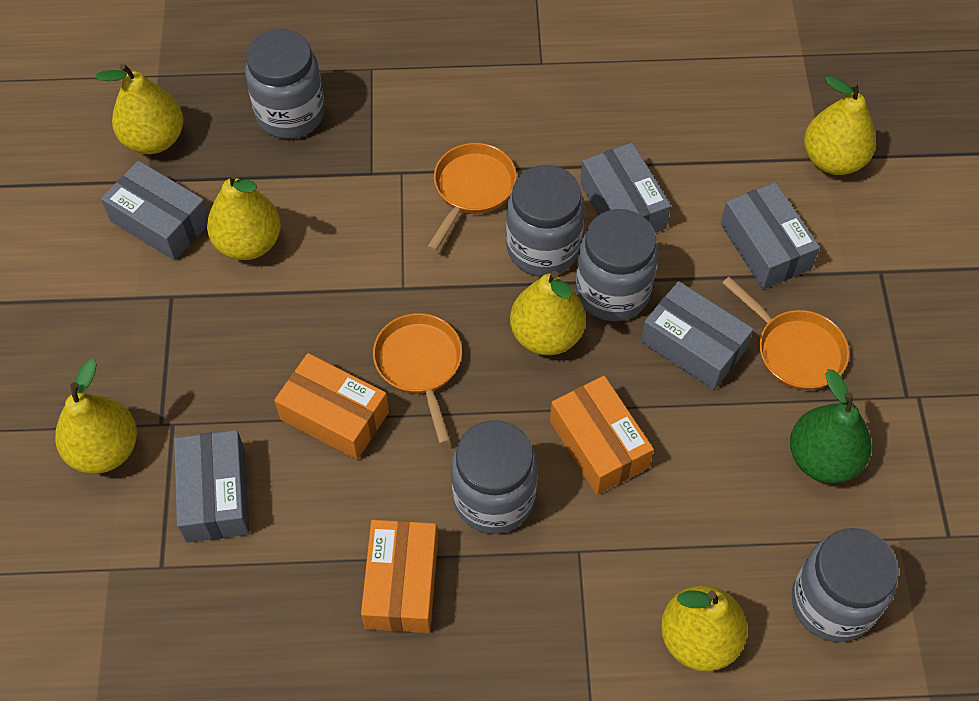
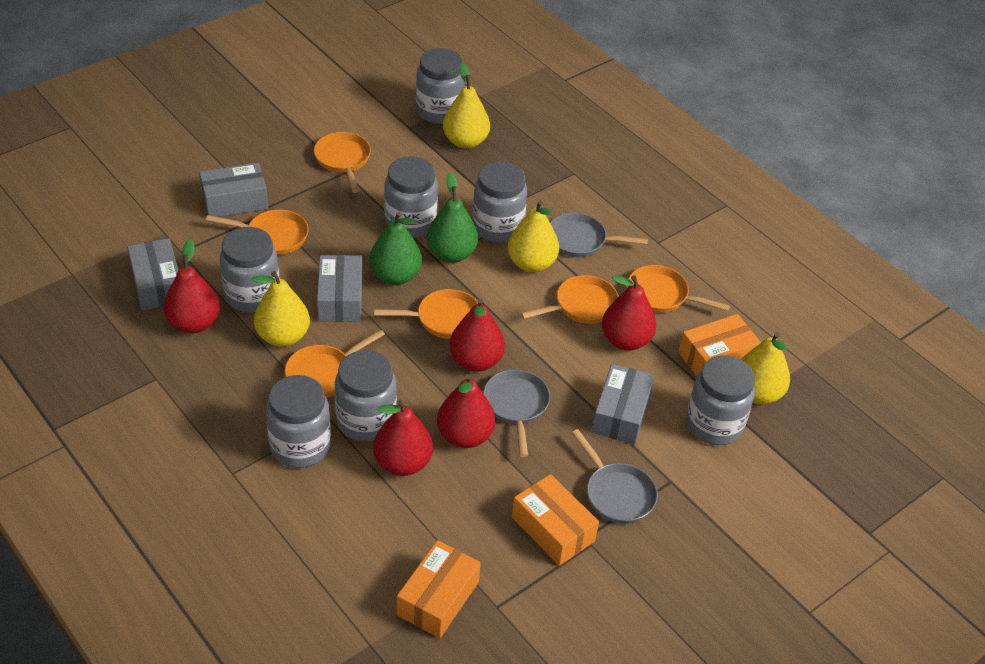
green pear: [790,369,872,483] = 1 -> [369,212,422,285] [427,172,478,263] = 2
grey box: [101,161,209,261] [174,430,250,543] [580,143,671,233] [641,281,753,390] [721,182,820,289] = 5 -> [127,238,178,310] [199,163,268,217] [317,255,362,322] [592,364,655,444] = 4
grey jar: [245,29,325,139] [451,420,538,534] [506,165,585,276] [576,209,659,321] [792,528,899,642] = 5 -> [220,227,279,313] [266,375,331,468] [335,350,397,442] [384,156,438,238] [416,48,465,124] [472,161,527,243] [686,355,755,445] = 7
grey pan: none = 0 -> [483,369,550,457] [550,213,648,257] [572,429,658,524] = 3
orange pan: [373,313,462,445] [427,143,517,251] [722,277,849,390] = 3 -> [206,209,309,255] [285,329,385,398] [314,132,371,193] [374,289,478,339] [521,275,619,324] [628,265,730,313] = 6
red pear: none = 0 -> [163,238,220,334] [373,399,433,476] [437,374,495,448] [449,298,505,372] [602,275,657,351] = 5
yellow pear: [55,358,137,474] [95,63,183,154] [207,172,281,260] [510,271,586,355] [661,585,747,671] [804,76,876,175] = 6 -> [252,271,310,347] [443,63,490,149] [507,200,559,272] [741,332,790,404] = 4

